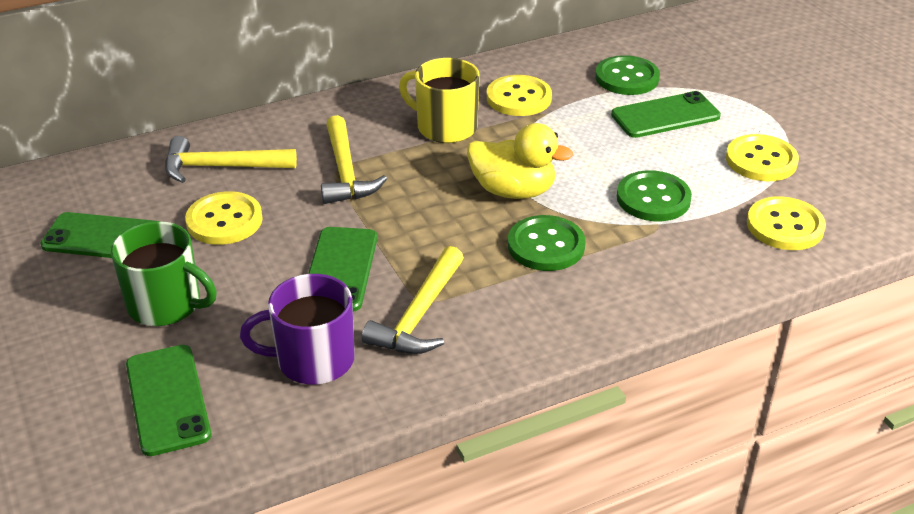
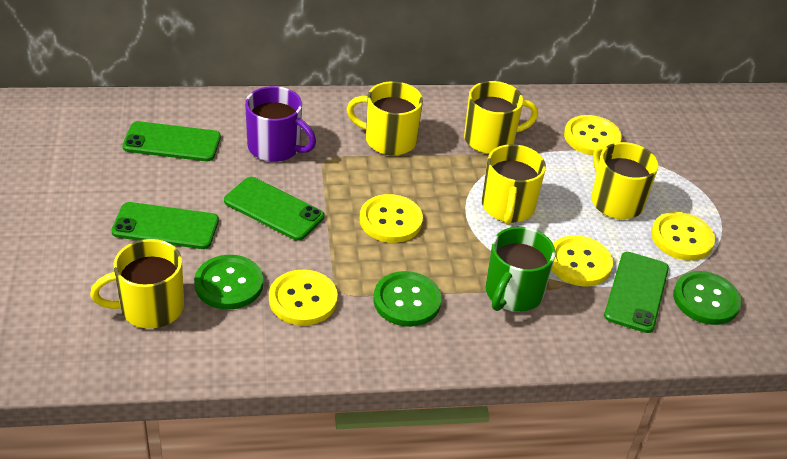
yellow button: [185,191,263,245] [487,75,552,116] [726,134,799,181] [747,196,826,250] = 4 -> [269,270,338,326] [360,194,423,243] [552,235,613,287] [564,115,622,156] [651,212,715,260] = 5
yellow duck: [467,123,573,199] = 1 -> none = 0
yellow hammer: [165,136,297,183] [321,115,387,204] [362,246,464,354] = 3 -> none = 0
yellow mug: [399,58,480,143] = 1 -> [90,239,184,329] [347,81,423,155] [464,81,538,154] [482,144,546,225] [591,142,658,219] = 5

